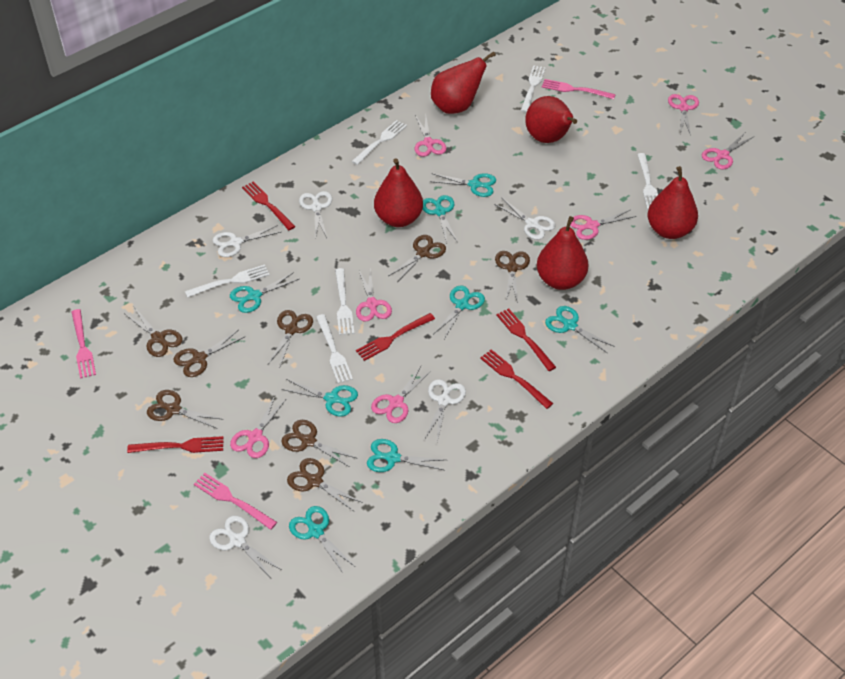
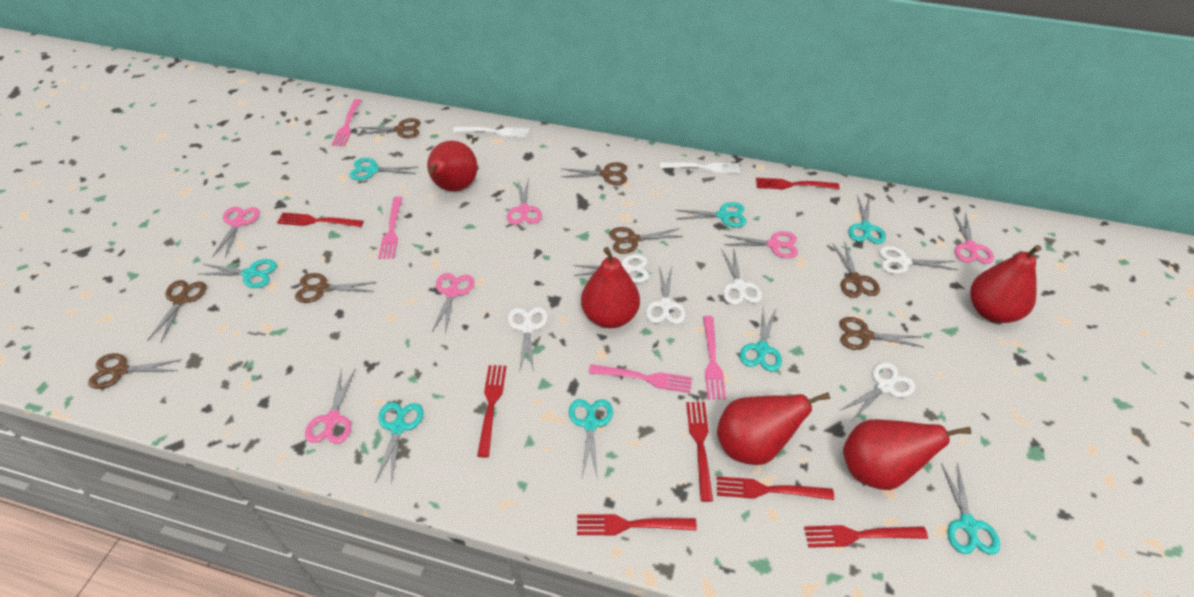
pink fork: [71,309,96,379] [194,473,277,530] [542,79,616,99] = 3 -> [331,99,361,146] [378,197,402,259] [589,364,692,393] [703,316,726,400] = 4
pink scissors: [230,396,287,458] [356,269,392,322] [371,366,432,423] [415,115,447,157] [570,210,636,240] [668,94,699,136] [702,133,753,169] = 7 -> [212,207,260,258] [305,369,355,444] [432,273,474,334] [506,178,542,225] [724,231,798,258] [953,212,994,264] = 6
red fork: [127,436,224,453] [242,181,296,230] [356,313,435,361] [480,349,553,409] [496,309,556,371] = 5 -> [277,213,364,227] [477,365,506,457] [577,514,697,535] [686,402,713,502] [717,476,834,500] [756,178,840,189] [804,525,928,548] = 7
white fork: [185,264,270,298] [316,314,353,384] [335,268,354,335] [351,120,407,165] [521,65,546,113] [637,153,658,210] = 6 -> [453,127,530,138] [660,162,740,173] = 2
white scissors: [209,516,282,578] [213,225,281,257] [299,191,332,238] [424,379,466,442] [494,197,556,240] = 5 -> [508,307,548,373] [573,254,649,283] [646,266,686,324] [721,249,762,305] [841,362,915,420] [879,246,958,274] = 6

